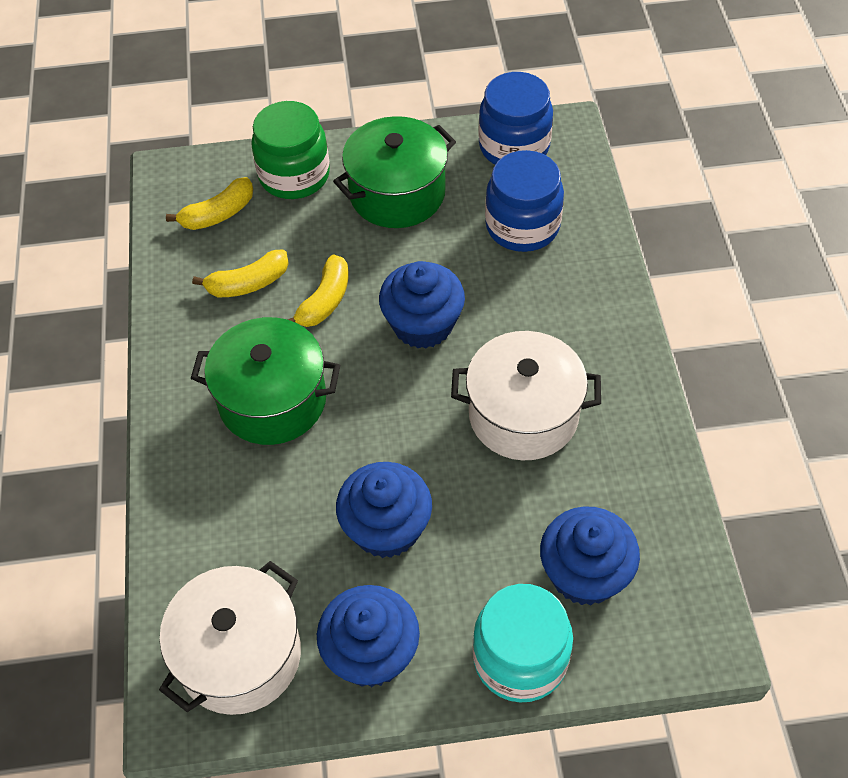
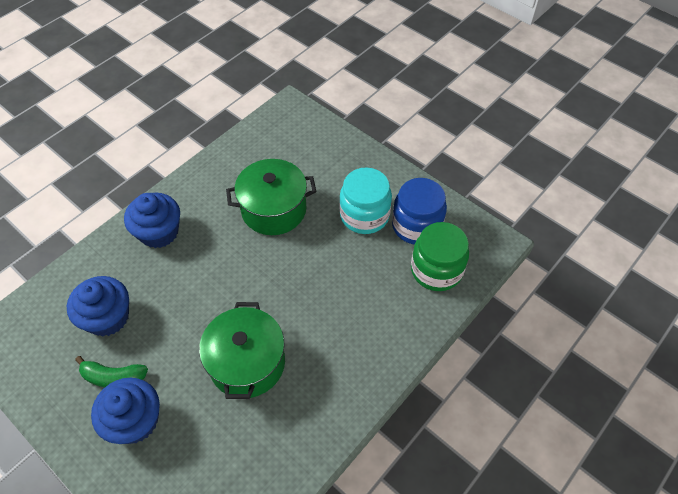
blue cupcake: [317,585,420,687] [336,462,432,558] [379,261,465,349] [540,506,640,605] = 4 -> [67,276,129,336] [91,378,160,444] [124,193,180,248] = 3
blue jar: [478,72,553,165] [485,150,564,252] = 2 -> [392,178,447,244] = 1
green banana: none = 0 -> [75,356,148,387] = 1
white pot: [159,561,301,715] [451,331,601,460] = 2 -> none = 0
yellow banana: [166,177,253,230] [192,250,289,297] [287,254,348,327] = 3 -> none = 0

